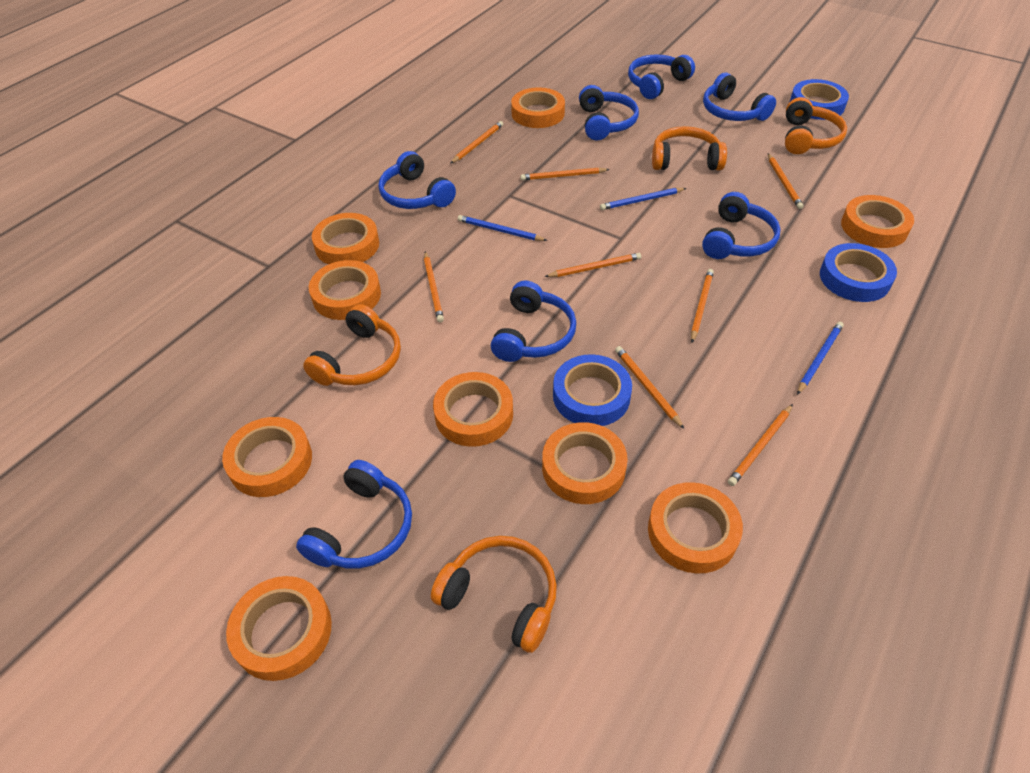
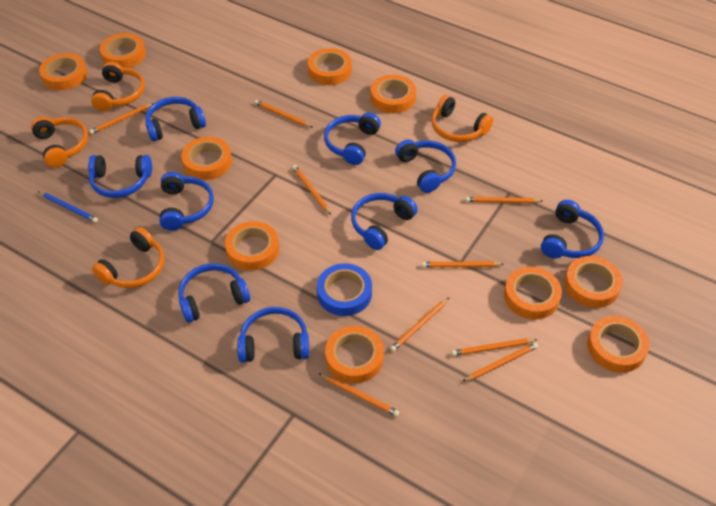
blue headphones: [296,460,412,569] [378,151,456,209] [491,281,576,362] [579,85,639,141] [628,54,695,99] [702,192,781,259] [703,73,776,121] = 7 -> [88,155,152,198] [145,97,206,141] [160,172,214,231] [178,263,250,323] [237,307,309,362] [324,113,381,165] [351,193,418,250] [395,139,456,193] [541,200,604,258] = 9
blue pencil: [458,215,548,241] [600,188,686,210] [797,322,844,395] = 3 -> [38,191,98,223] = 1
blue tape: [553,354,632,426] [790,79,849,120] [820,243,897,302] = 3 -> [317,263,372,316] = 1
orange pencil: [424,251,444,322] [450,121,503,164] [520,167,610,180] [544,253,641,277] [615,346,684,429] [691,269,714,342] [728,404,793,486] [768,154,804,209] = 8 -> [89,103,154,134] [255,100,312,127] [292,165,331,215] [319,373,399,417] [390,298,449,352] [422,261,504,267] [452,338,538,356] [462,343,538,382] [466,197,542,203] = 9
orange tape: [222,417,312,497] [226,576,332,681] [309,260,381,320] [312,213,379,265] [433,372,513,447] [511,87,565,128] [542,422,628,504] [648,482,743,573] [841,195,914,248] = 9 -> [39,53,87,90] [100,33,146,68] [181,137,232,180] [225,221,279,271] [308,48,352,85] [325,326,384,383] [371,75,416,113] [504,267,562,319] [564,256,623,308] [587,316,650,373] = 10

